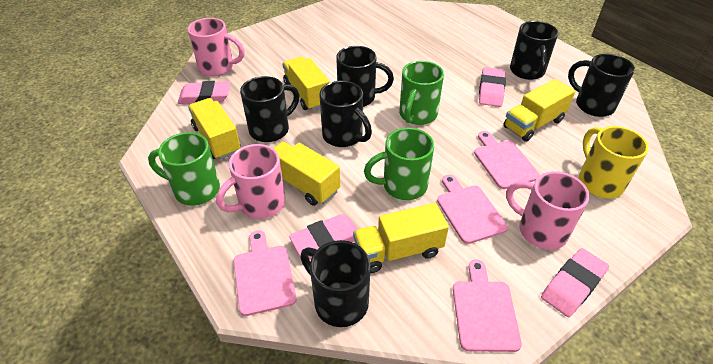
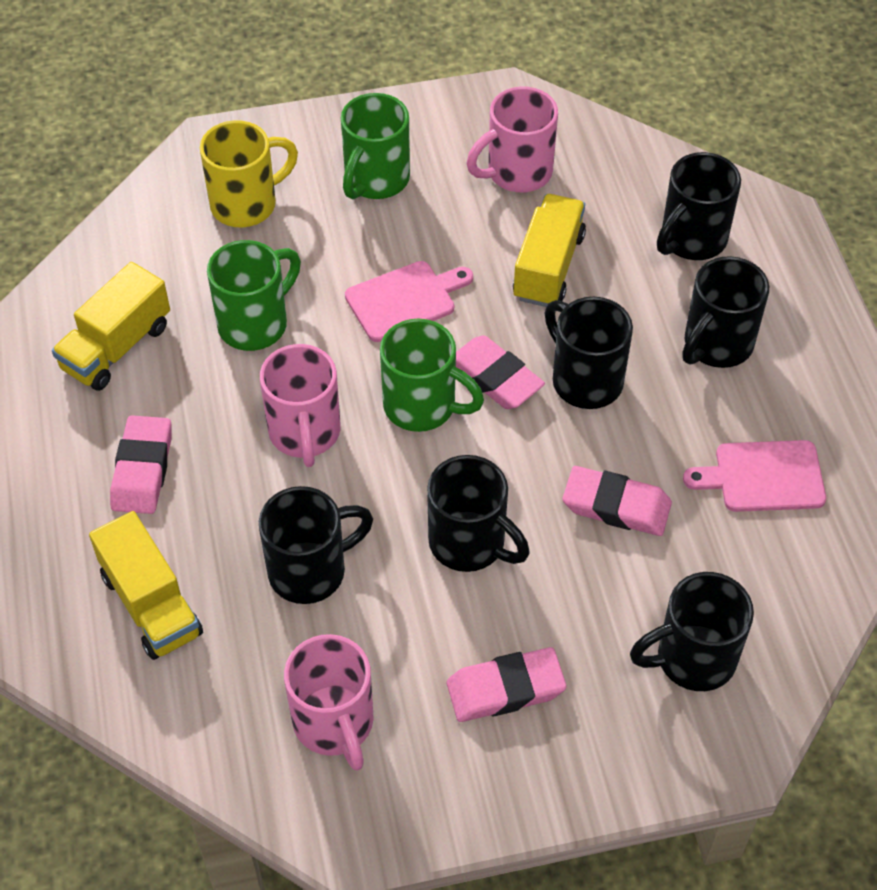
pink cutting board: [234,230,297,316] [437,175,508,244] [453,259,522,352] [474,131,540,189] = 4 -> [345,261,473,342] [683,440,826,512] = 2
yellow truck: [188,98,241,160] [273,142,340,206] [282,57,330,111] [353,203,449,273] [503,79,575,142] = 5 -> [52,262,170,391] [89,511,203,660] [513,194,586,307] = 3

